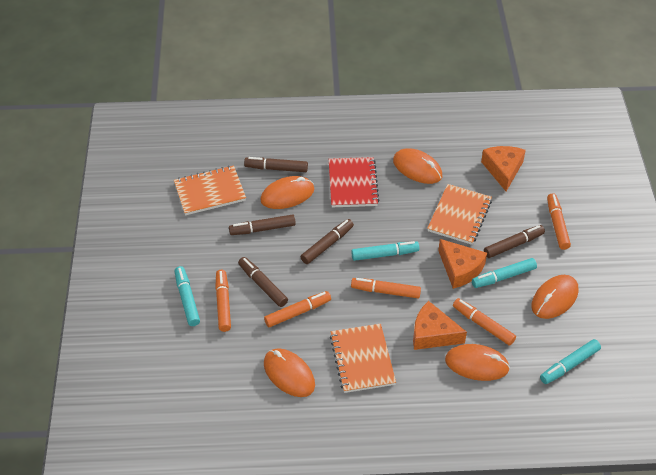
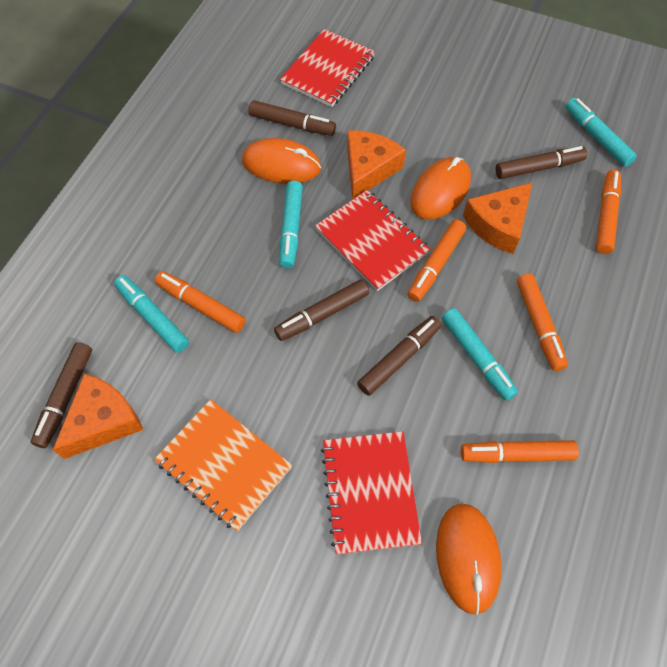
orange mouse: [260,176,314,209] [264,348,315,397] [393,149,442,184] [445,344,510,381] [532,275,578,319] = 5 -> [242,138,321,184] [410,157,471,220] [436,504,501,615] = 3
orange notebook: [174,165,246,215] [330,324,396,393] [427,184,492,245] = 3 -> [154,399,292,531] = 1
red notebook: [329,157,379,207] = 1 -> [280,29,375,107] [315,190,430,291] [321,431,422,555] = 3

